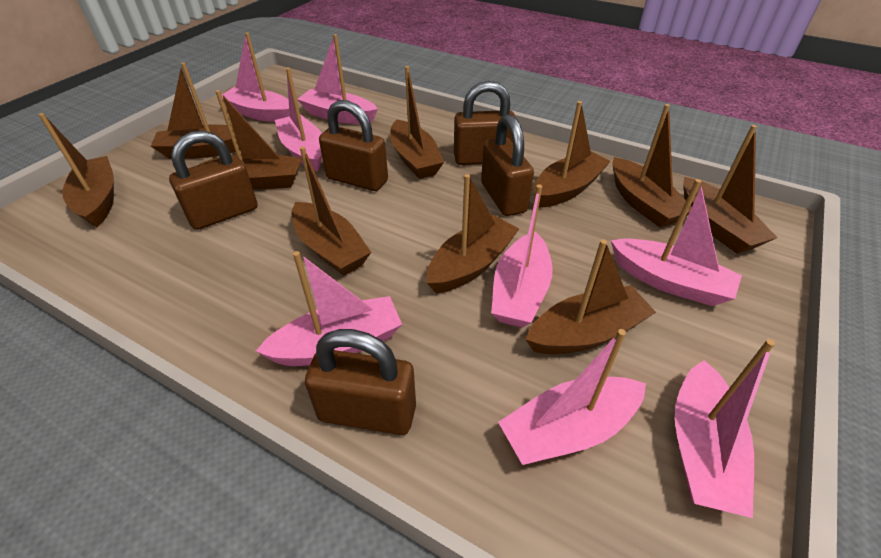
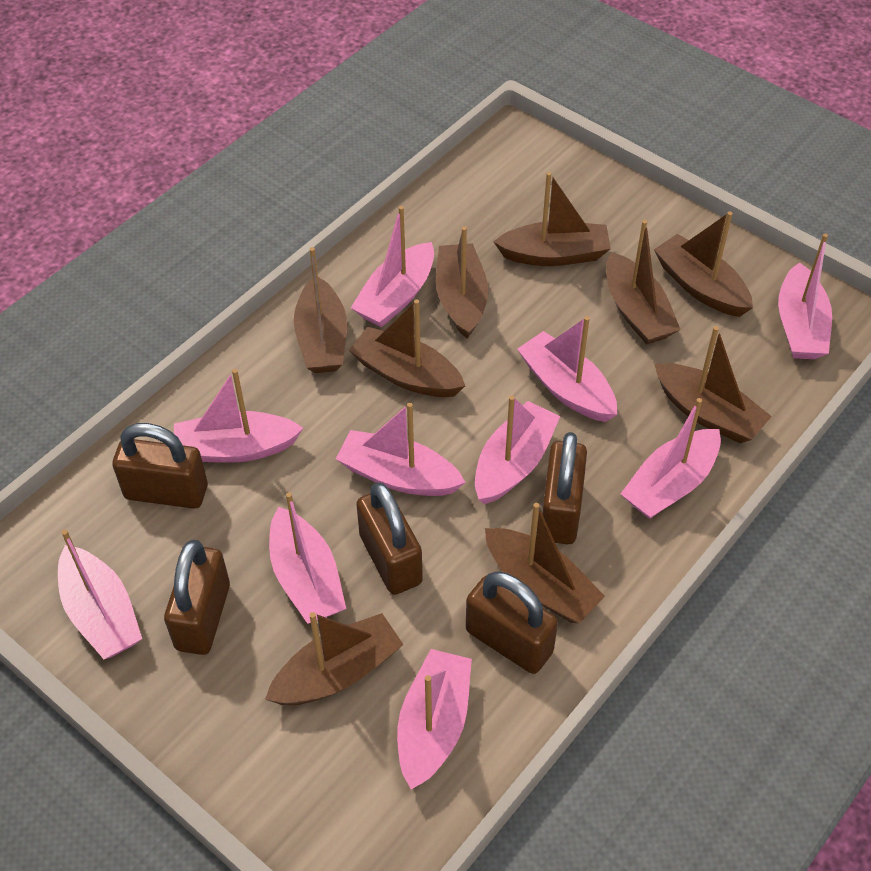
brown boat: [39,113,114,227] [151,62,240,159] [200,90,302,189] [292,146,371,276] [390,66,444,179] [427,174,519,293] [525,239,656,354] [534,101,610,208] [613,104,692,228] [684,125,778,254] = 10 -> [265,612,404,705] [294,247,347,373] [349,299,465,397] [436,226,488,339] [485,503,605,623] [493,172,611,266] [606,220,681,345] [654,211,753,317] [654,326,772,443] = 9
pink boat: [222,32,290,122] [256,251,402,366] [275,68,322,172] [297,34,378,124] [491,184,553,328] [498,329,646,465] [611,179,742,306] [675,339,775,518] = 8 -> [58,530,142,659] [174,369,303,463] [269,492,346,624] [336,403,466,496] [351,206,434,327] [397,649,472,789] [475,396,560,504] [517,316,617,422] [620,398,721,519] [778,234,832,359] = 10

